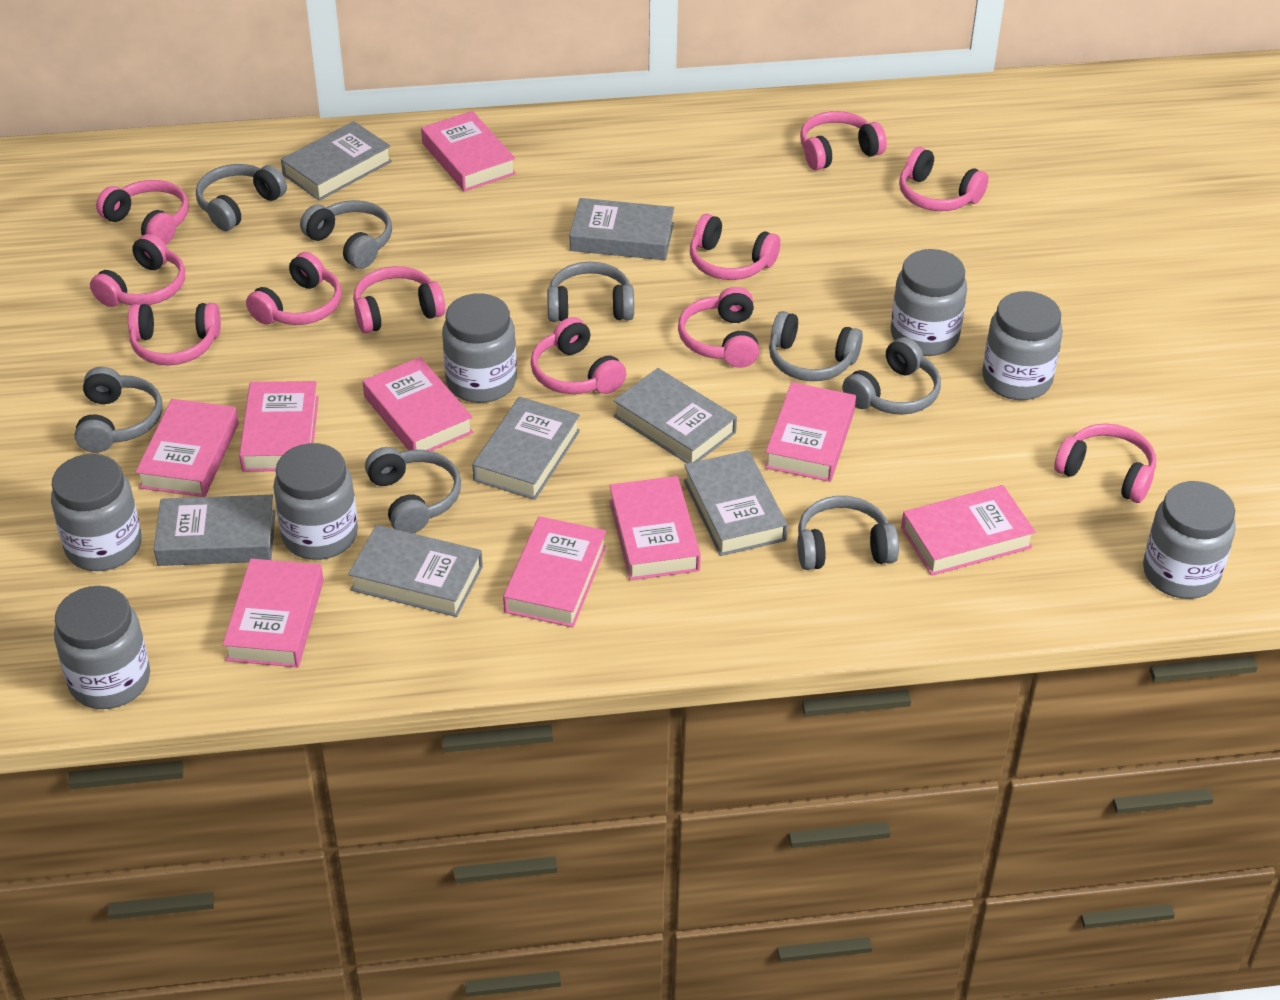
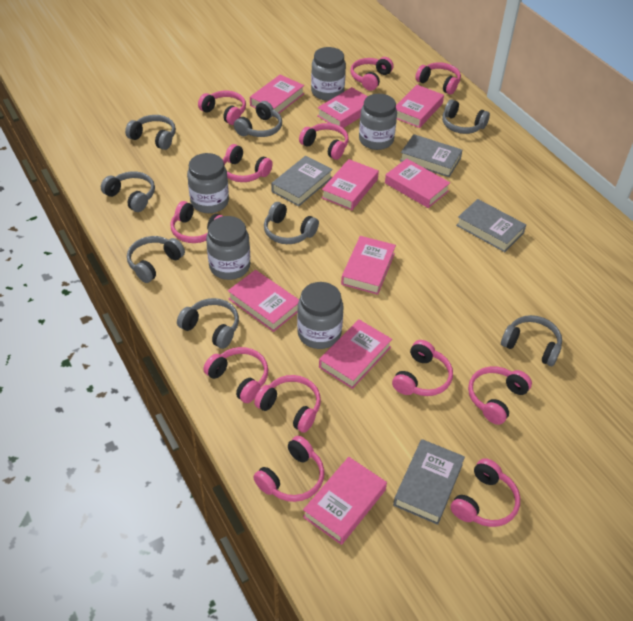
grey book: [154,495,276,566] [281,121,392,201] [348,525,483,617] [472,397,580,500] [570,198,674,260] [613,368,737,464] [684,450,788,556] = 7 -> [271,156,333,206] [393,439,465,525] [400,134,462,177] [456,199,526,252] = 4
grey jar: [51,454,142,571] [54,586,150,709] [273,443,358,560] [442,293,517,403] [891,249,967,356] [982,291,1063,400] [1143,481,1236,599] = 7 -> [187,153,229,213] [206,216,250,280] [297,282,343,349] [311,47,346,101] [359,94,397,150] = 5
pink headphones: [90,234,185,307] [96,180,189,245] [128,303,221,365] [246,252,341,325] [353,266,445,334] [530,317,626,394] [678,287,759,368] [690,214,781,280] [800,111,887,170] [899,147,989,211] [1054,423,1156,503] = 11 -> [170,201,223,243] [198,91,246,125] [203,347,268,403] [222,144,273,182] [253,436,325,502] [254,375,321,433] [299,123,349,160] [350,57,394,91] [392,340,453,396] [415,62,461,95] [451,458,520,527] [468,366,532,425] = 12

